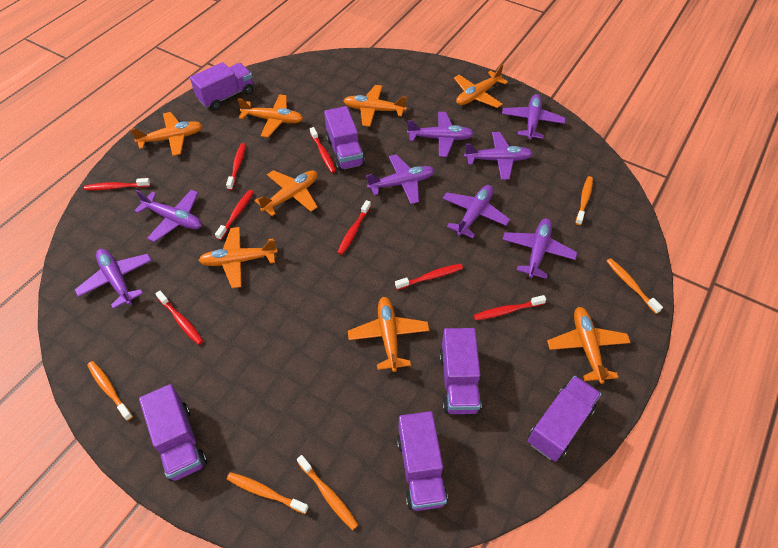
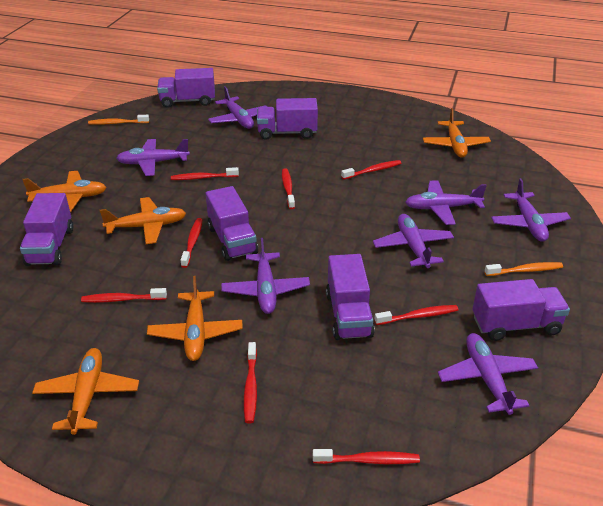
orange plane: [130,112,203,156] [198,227,278,288] [238,94,304,137] [254,170,318,216] [343,85,407,127] [348,297,430,372] [454,64,508,108] [547,307,631,384] = 8 -> [22,171,107,213] [32,348,139,435] [100,197,186,244] [147,276,243,361] [423,108,491,158] = 5
orange toothbrush: [87,361,133,421] [227,472,309,514] [297,455,358,530] [576,176,593,225] [606,258,663,314] = 5 -> [88,115,149,125] [484,262,563,276] = 2
purple plane: [75,249,152,309] [134,190,202,242] [366,154,435,204] [407,112,474,157] [443,185,510,238] [464,132,533,180] [502,94,566,140] [502,218,577,279] = 8 -> [116,139,190,176] [208,86,267,129] [221,238,310,314] [373,214,454,268] [405,180,487,225] [438,333,538,415] [491,178,571,242] = 7

